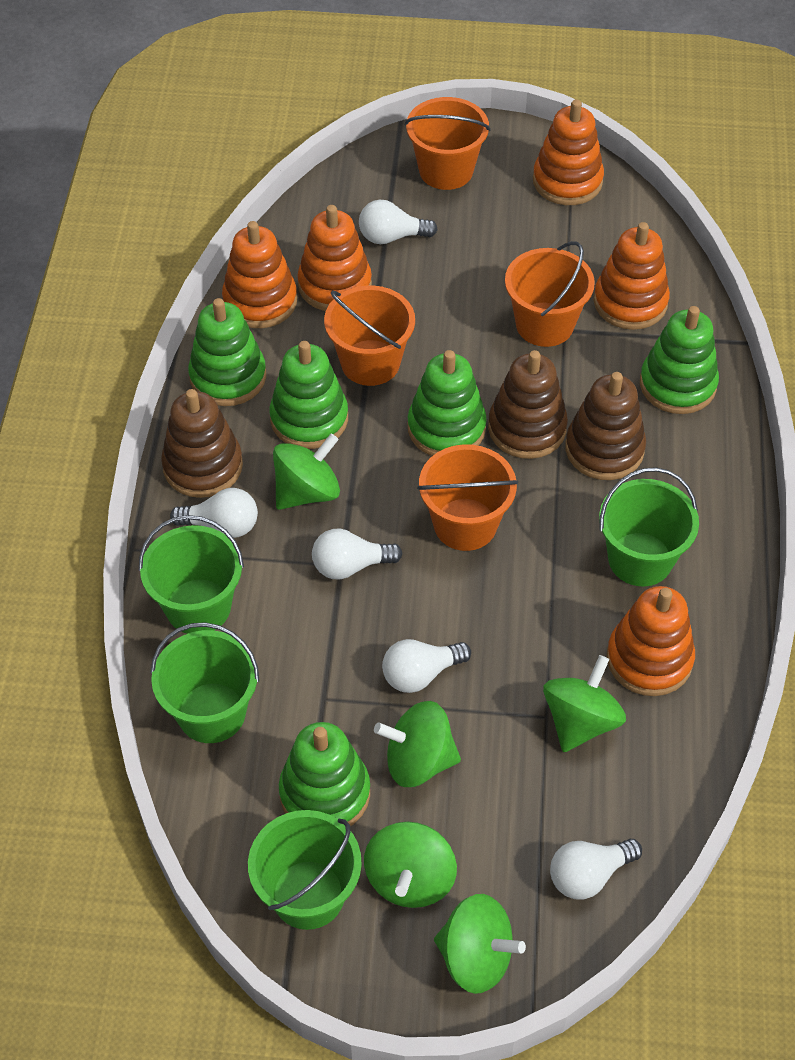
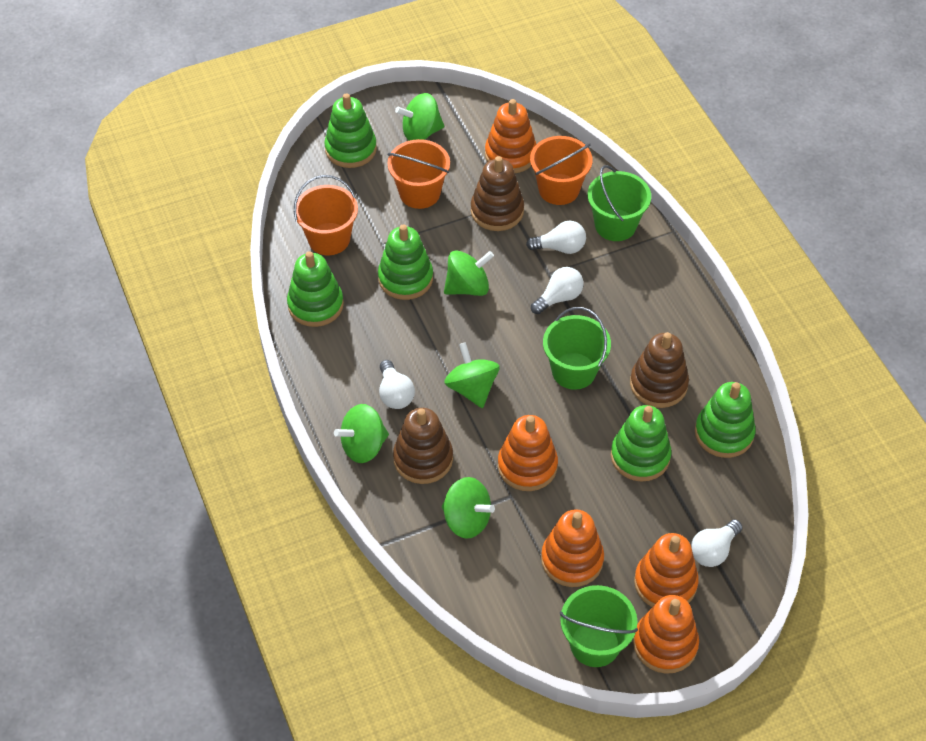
green bucket: [139,515,244,634] [151,622,259,743] [248,810,362,930] [599,467,699,586] = 4 -> [543,307,611,390] [560,585,638,667] [588,165,651,241] = 3
orange bucket: [324,285,415,386] [405,97,491,190] [417,444,518,551] [505,241,595,347] = 4 -> [294,175,358,255] [387,139,450,209] [530,136,593,205] = 3
white light bulb: [170,488,258,538] [312,528,402,579] [359,200,438,244] [382,639,471,693] [550,839,642,900] = 5 -> [379,360,415,409] [526,220,586,254] [531,267,583,314] [691,519,743,567] = 4

